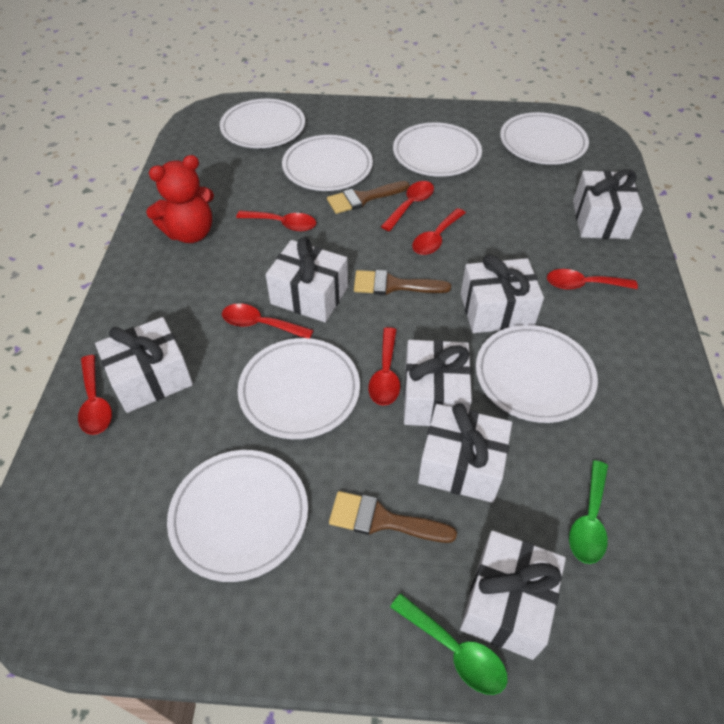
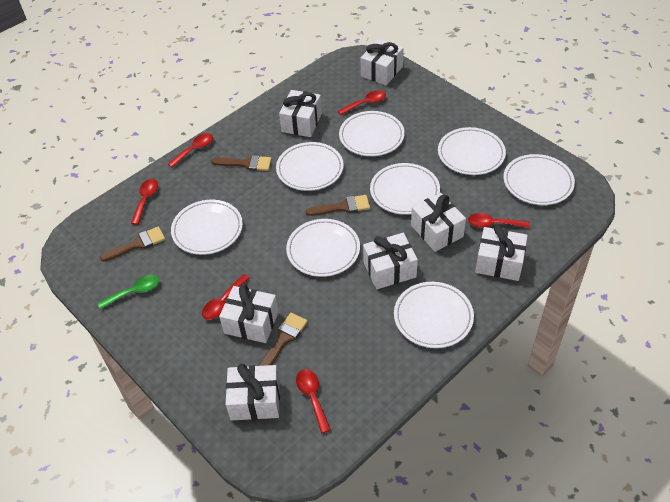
brown brush: [327,181,409,214] [329,491,457,543] [354,270,451,295] = 3 -> [100,226,165,262] [211,155,272,171] [259,313,308,366] [306,195,370,216] = 4
green spoon: [390,593,508,695] [569,460,608,564] = 2 -> [97,275,159,309] = 1
red spoon: [78,355,112,435] [222,303,314,338] [236,211,316,231] [368,327,400,406] [381,181,434,231] [412,208,466,255] [547,269,638,290] = 7 -> [131,179,158,225] [168,133,213,168] [202,274,250,320] [296,369,331,433] [338,90,386,115] [468,213,530,228] = 6
red teddy bear: [146,155,214,243] = 1 -> none = 0
white plate: [167,450,308,582] [220,99,305,148] [238,338,360,439] [282,135,373,191] [393,122,482,177] [476,325,598,423] [500,112,589,165] = 7 -> [171,200,243,255] [276,142,344,191] [286,219,360,277] [339,111,405,156] [370,163,440,215] [394,282,474,348] [438,127,506,175] [503,154,575,205] = 8

